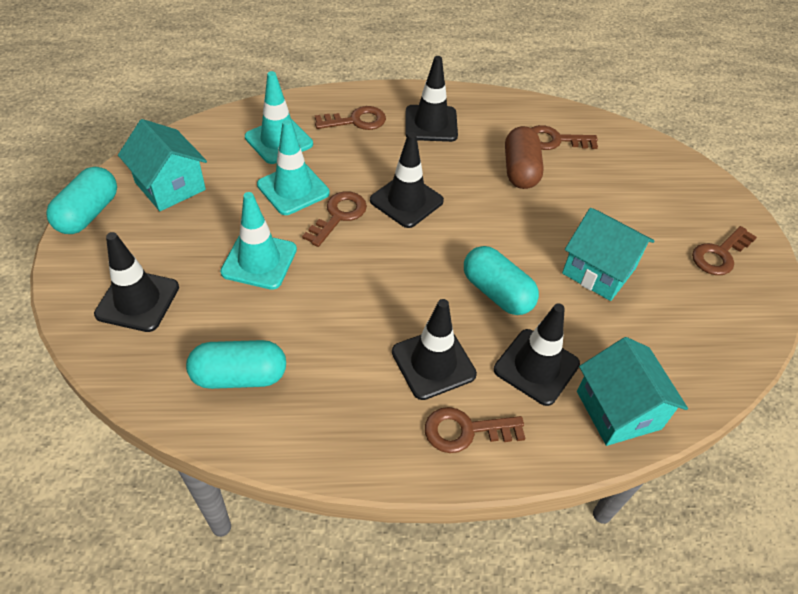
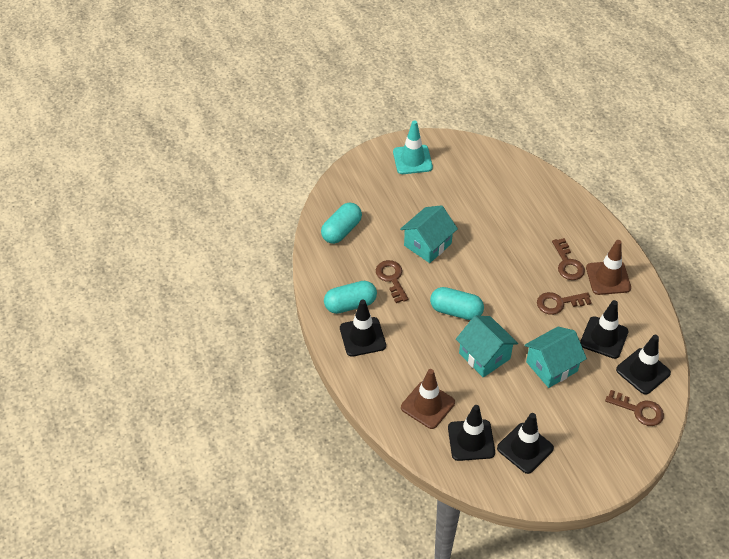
brown capsule: [505,126,544,189] = 1 -> none = 0
brown key: [302,191,367,247] [315,106,386,130] [425,407,525,453] [532,125,598,150] [692,226,757,275] = 5 -> [376,260,409,303] [537,292,592,315] [552,238,585,280] [605,390,664,426] = 4
brown traffic cone: none = 0 -> [401,369,455,429] [586,240,631,295] = 2
turquoise traffic cone: [220,192,297,290] [245,71,313,164] [257,120,330,215] = 3 -> [393,120,433,174] = 1

